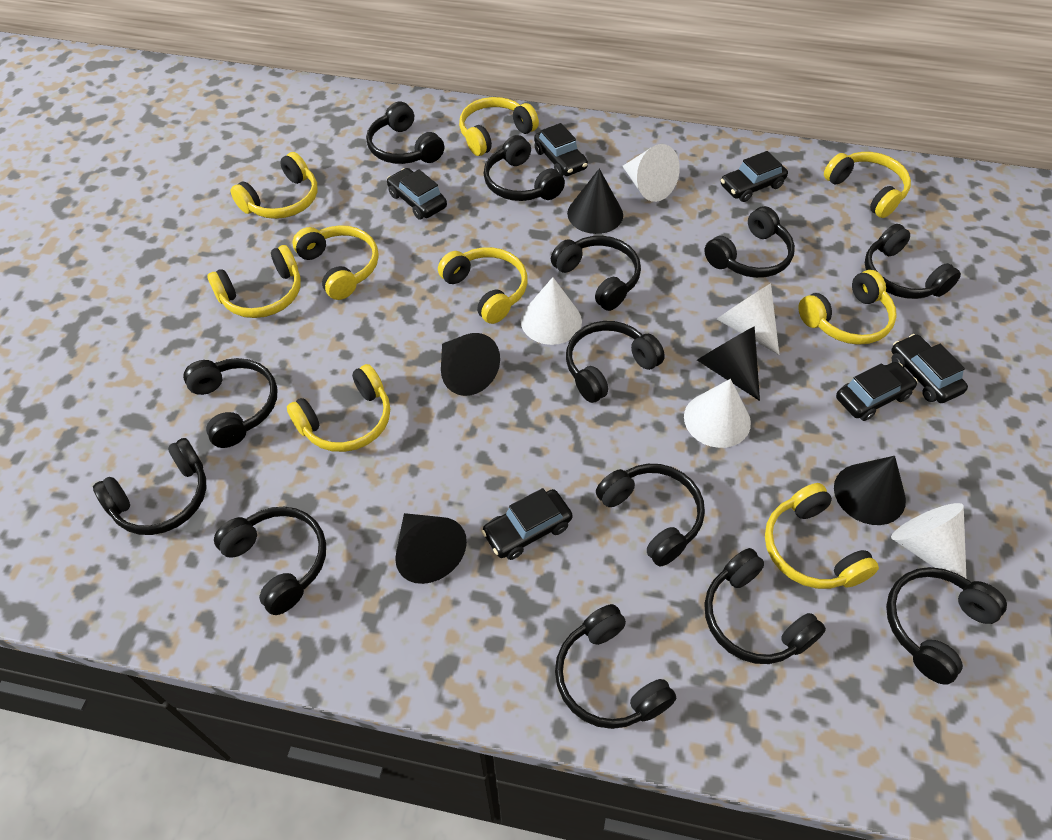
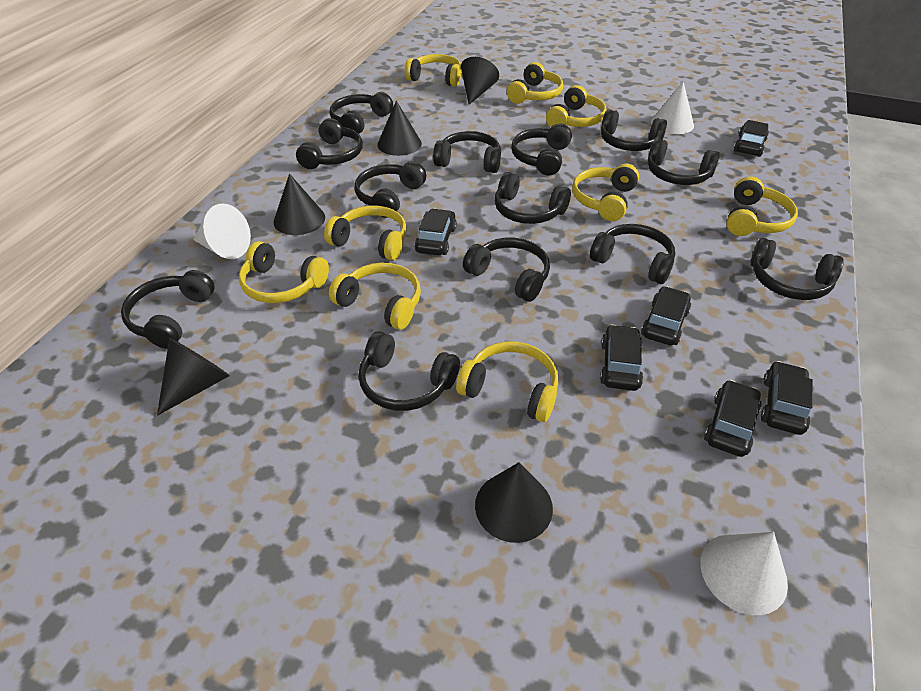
white cone: [521,277,582,345] [623,144,680,202] [684,379,751,448] [717,283,779,355] [891,503,967,579] = 5 -> [193,203,251,259] [651,81,694,134] [700,532,788,615] = 3

